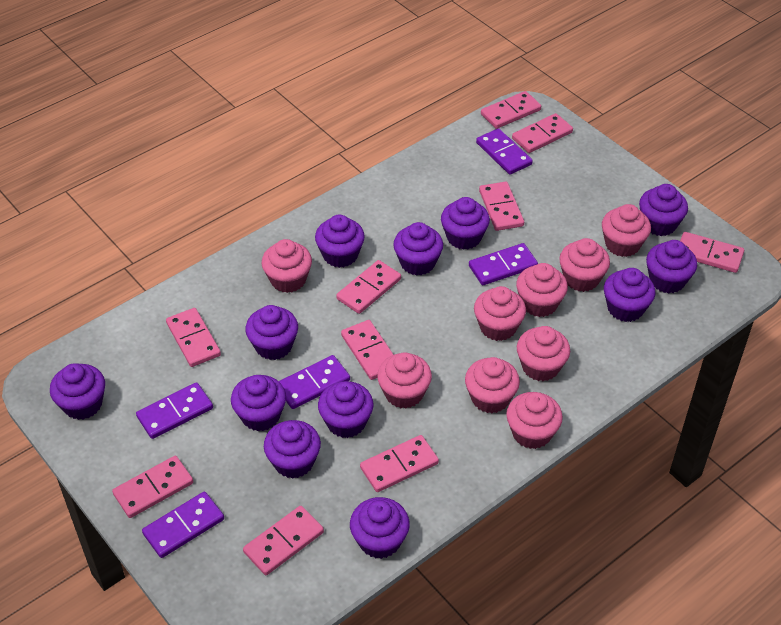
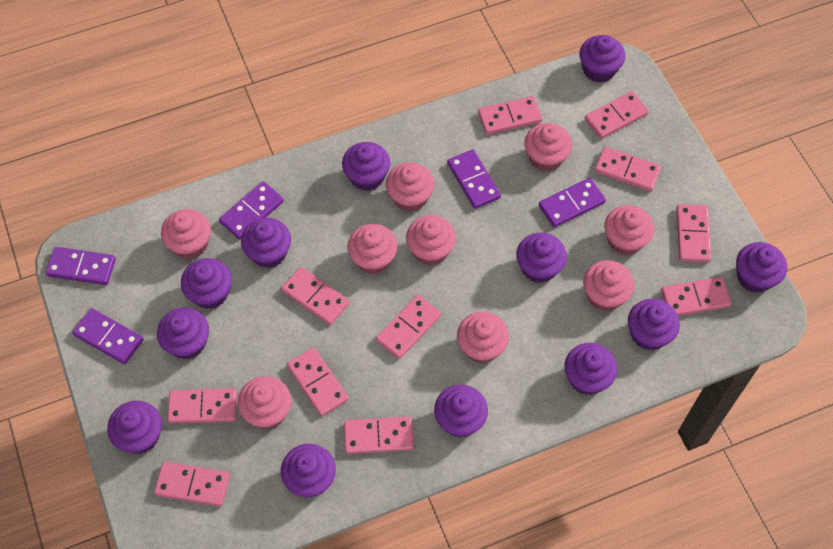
pink domino: [112,456,193,518] [166,308,221,367] [243,506,324,575] [336,260,401,314] [341,320,394,380] [360,435,439,492] [479,182,524,231] [481,91,541,129] [512,113,573,153] [680,232,744,273] = 10 -> [154,462,230,507] [167,388,237,424] [281,267,350,325] [287,348,349,416] [344,416,414,454] [376,295,441,359] [478,96,542,135] [585,91,649,139] [595,147,661,192] [661,277,732,316] [676,204,712,262] = 11

